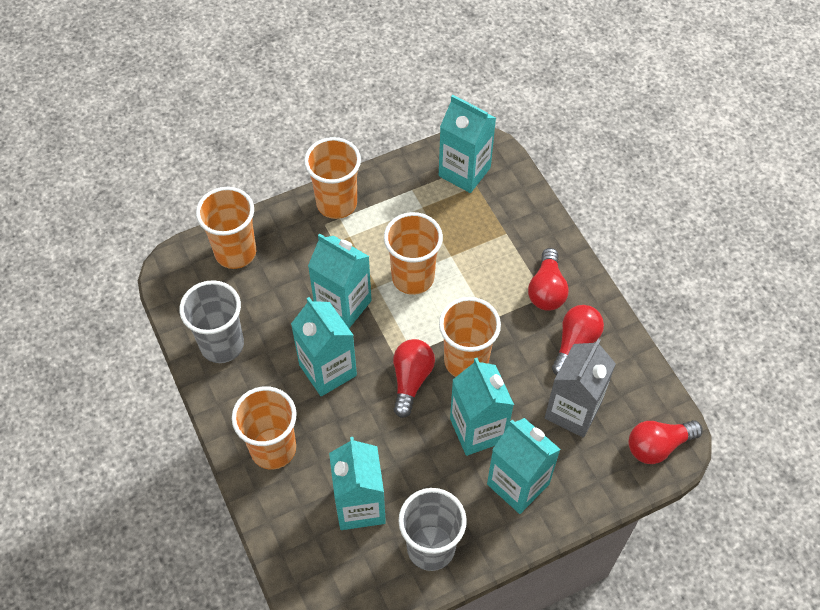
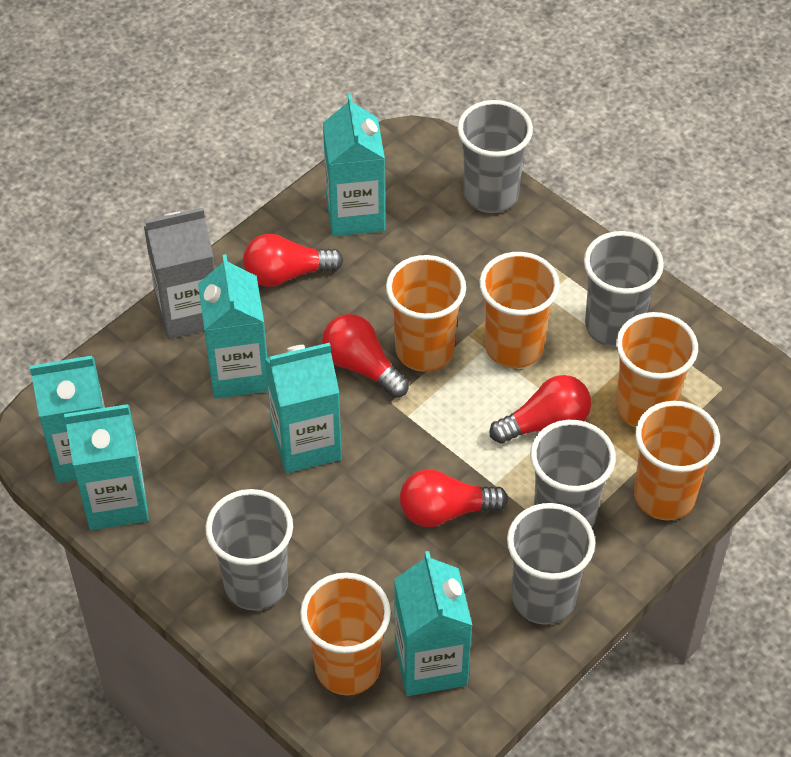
grey cup: [179,280,244,363] [398,488,467,571] = 2 -> [205,489,293,611] [457,100,533,213] [507,503,595,625] [530,420,616,528] [584,231,664,347] = 5

